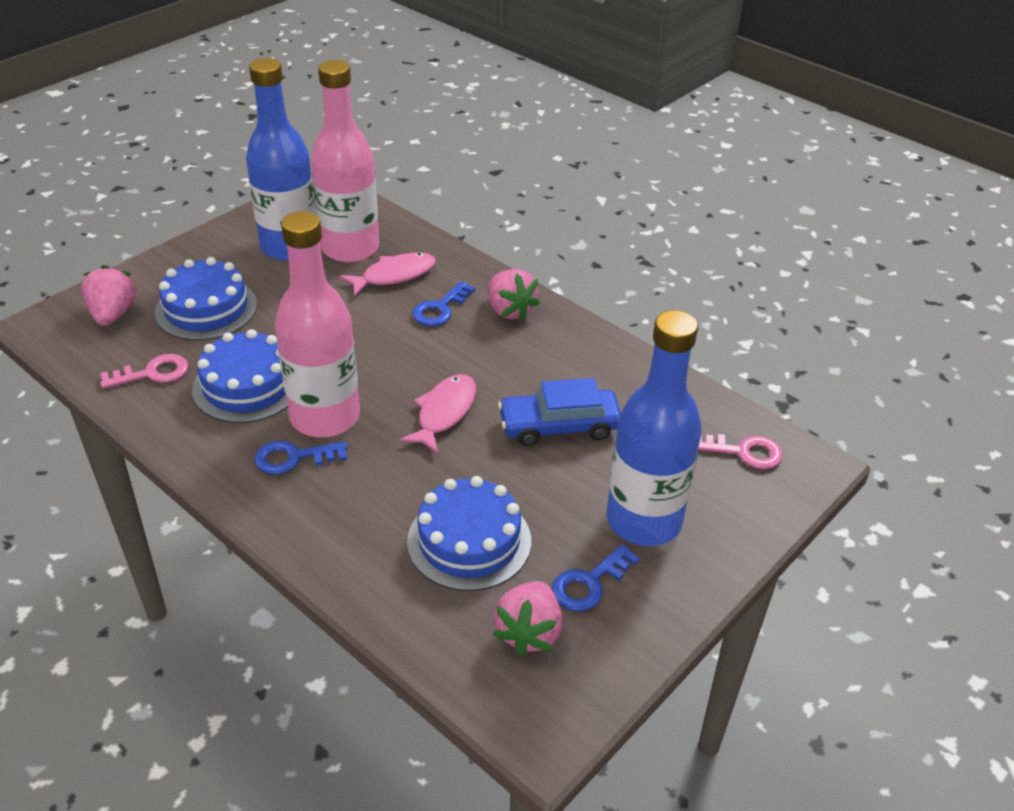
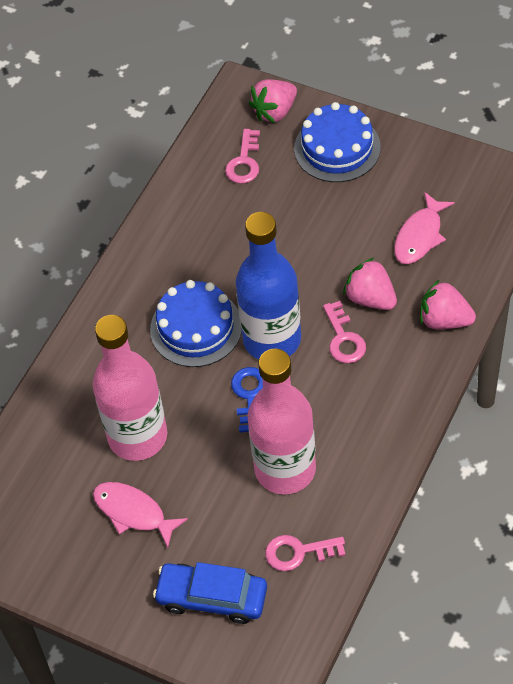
blue bottle: [246,58,316,261] [606,310,702,546] = 2 -> [235,212,301,359] = 1
blue cake: [155,257,257,341] [192,329,288,423] [407,476,531,591] = 3 -> [150,280,242,367] [294,102,381,182] = 2
blue key: [254,441,347,475] [412,281,475,326] [552,544,640,611] = 3 -> [231,367,263,433] = 1
pink key: [100,354,188,389] [698,433,783,469] = 2 -> [225,129,260,184] [265,535,345,571] [323,301,366,363] = 3

